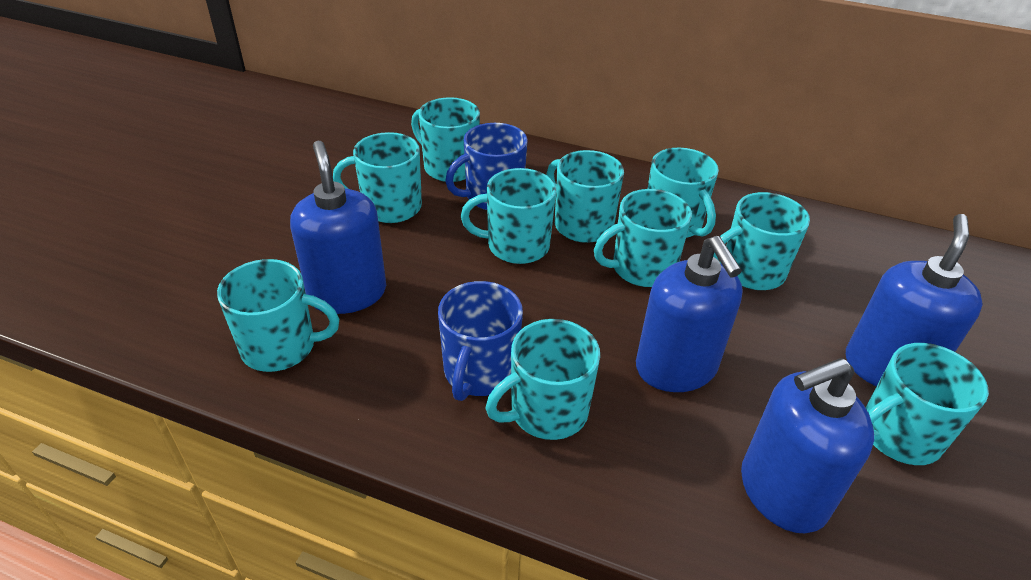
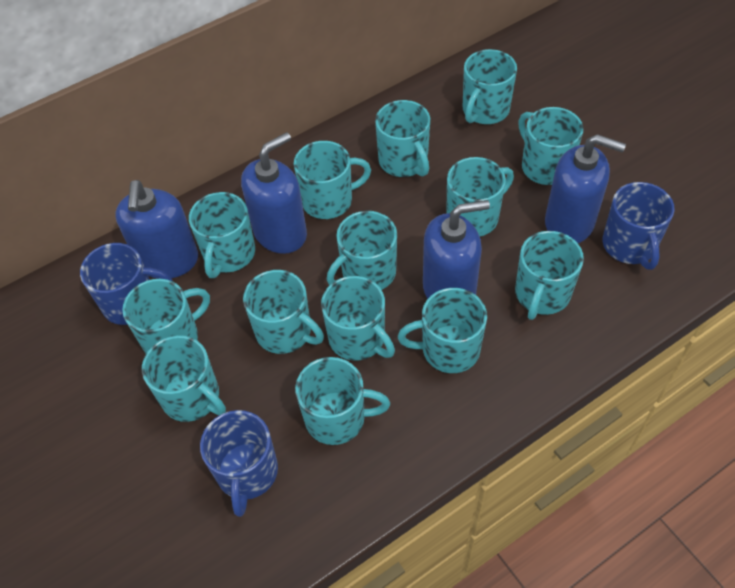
blue mug: [438,281,523,401] [445,123,528,210] = 2 -> [80,243,172,325] [200,410,278,517] [603,182,675,270] = 3
turquoise mug: [217,259,339,372] [333,132,422,223] [411,97,480,182] [461,168,556,264] [485,319,600,440] [546,150,624,243] [594,189,692,287] [648,148,719,238] [713,192,810,290] [866,343,989,465] = 10 -> [122,279,210,354] [142,335,226,422] [189,192,255,278] [243,270,324,354] [294,141,371,219] [295,357,390,445] [321,276,395,361] [327,211,397,290] [375,100,430,177] [398,288,487,373] [446,157,514,236] [463,49,517,124] [515,231,584,320] [518,107,583,185] = 14

